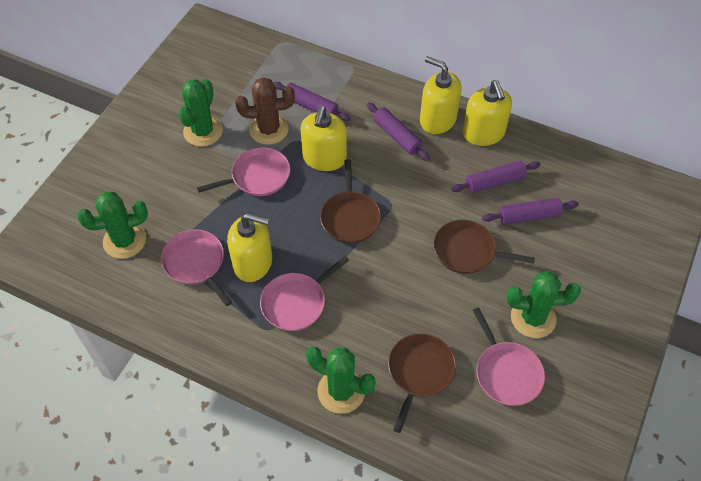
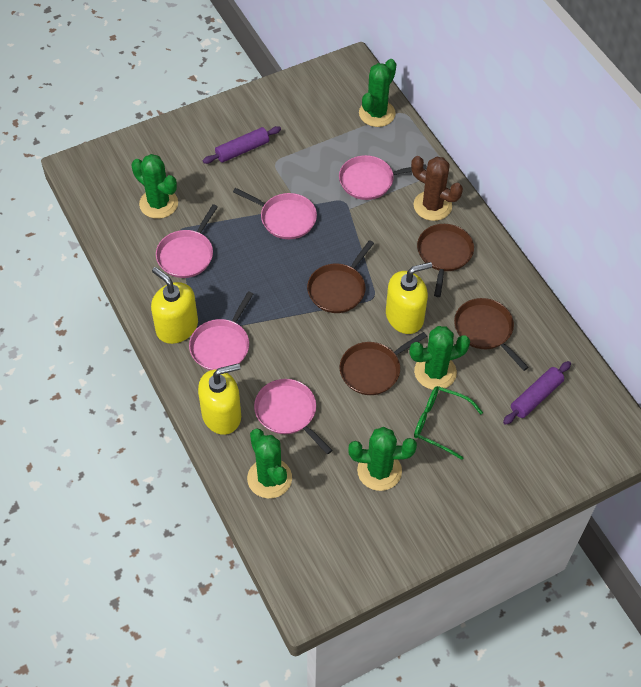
brown pan: [320,159,381,244] [388,334,456,433] [434,220,535,274] = 3 -> [307,240,374,313] [340,332,427,395] [417,224,474,297] [454,298,529,371] = 4
green cactus: [77,192,148,259] [179,79,223,146] [306,347,376,414] [507,271,581,338] = 4 -> [131,154,178,219] [247,428,292,498] [348,427,417,491] [359,59,396,127] [410,326,470,390] = 5
green glasses: none = 0 -> [414,386,483,460] = 1
pink pan: [161,229,232,306] [197,147,290,196] [260,256,349,331] [473,307,545,406] = 4 -> [156,204,218,278] [189,291,253,370] [233,188,317,239] [254,379,332,454] [339,155,427,200] = 5
purple rolling pin: [273,82,350,121] [367,102,430,161] [451,160,540,193] [482,198,579,225] = 4 -> [203,126,281,164] [503,361,571,425] = 2
yellow soap dispenser: [227,213,272,282] [300,106,347,171] [420,56,462,134] [463,80,512,146] = 4 -> [151,267,198,344] [198,363,241,435] [386,262,432,334] = 3

